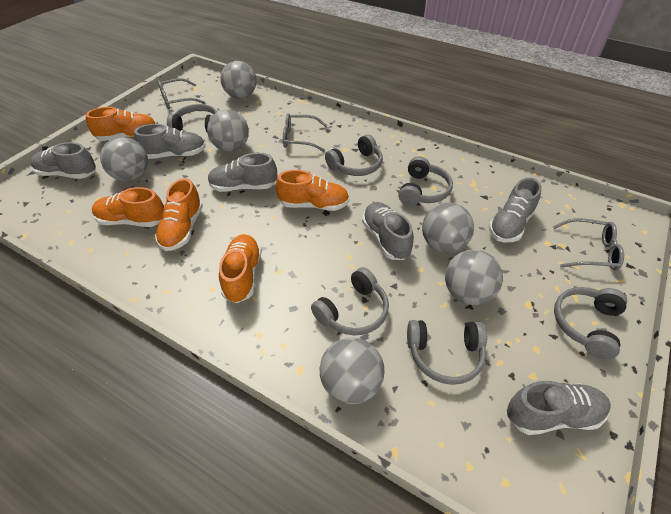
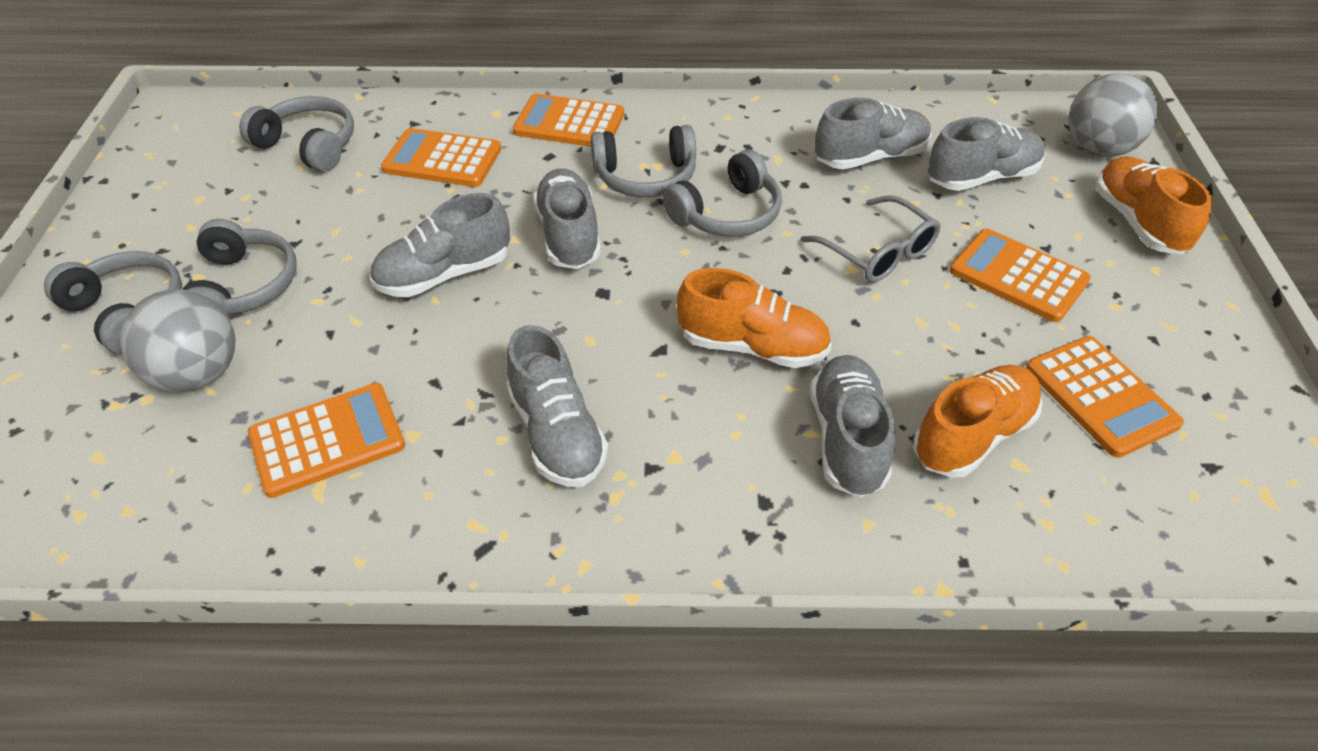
grey ball: [100,137,148,181] [207,110,249,152] [220,61,257,99] [320,337,385,404] [422,202,474,253] [445,250,503,305] = 6 -> [120,290,236,392] [1068,73,1158,157] = 2
grey glasses: [158,78,205,109] [283,113,327,152] [553,218,624,271] = 3 -> [801,195,941,283] = 1
grey headphones: [167,104,217,132] [311,267,389,336] [325,134,383,176] [398,156,453,206] [407,320,487,385] [554,287,627,360] = 6 -> [44,251,182,355] [182,219,297,317] [239,96,354,172] [591,125,696,197] [663,149,782,237] = 5
orange calculator: none = 0 -> [248,383,405,498] [381,128,501,187] [512,93,624,147] [949,229,1091,322] [1026,336,1184,458] = 5
orange shoe: [86,107,156,141] [92,187,164,227] [155,178,203,251] [219,234,262,303] [276,170,349,211] = 5 -> [677,268,832,368] [913,365,1042,478] [1095,157,1212,254] = 3

